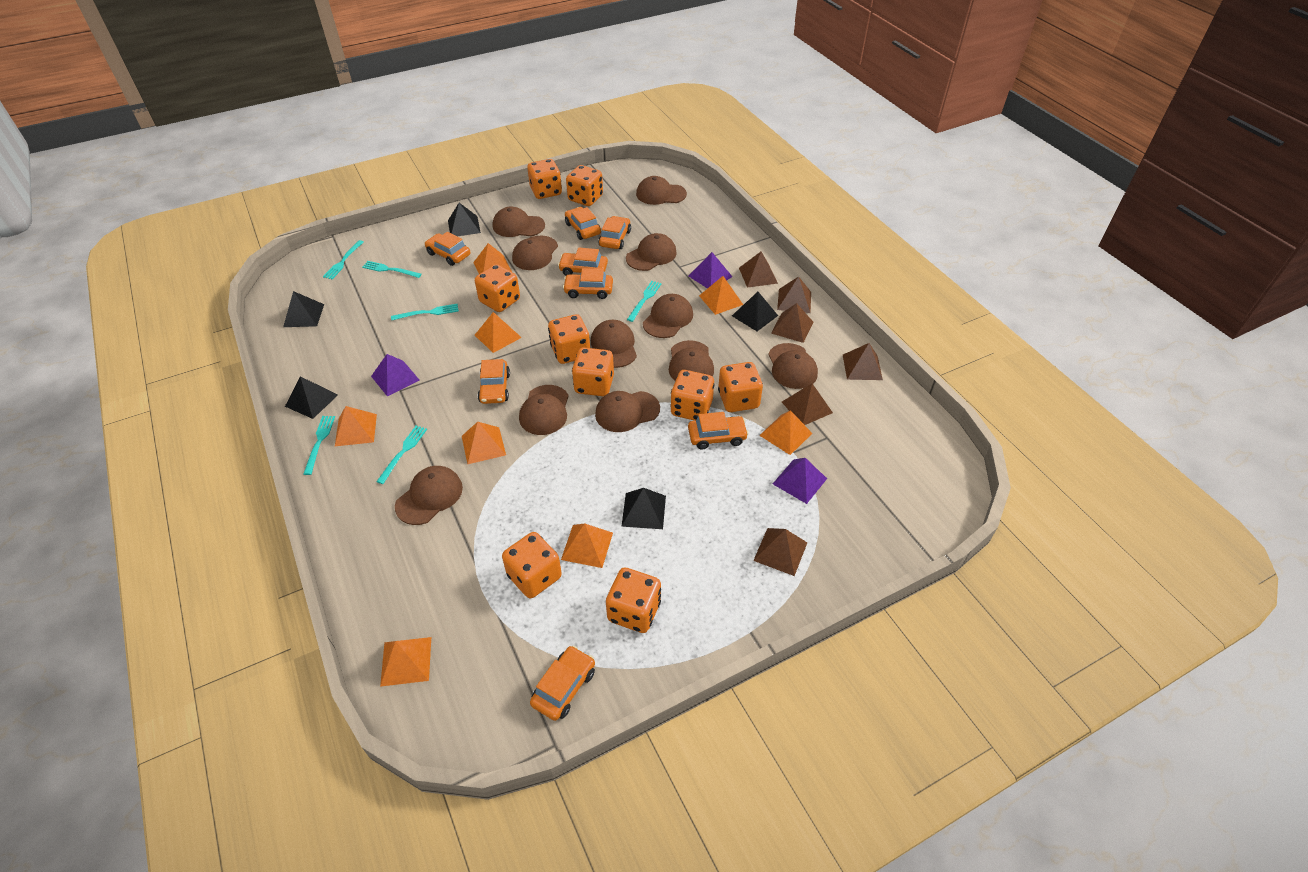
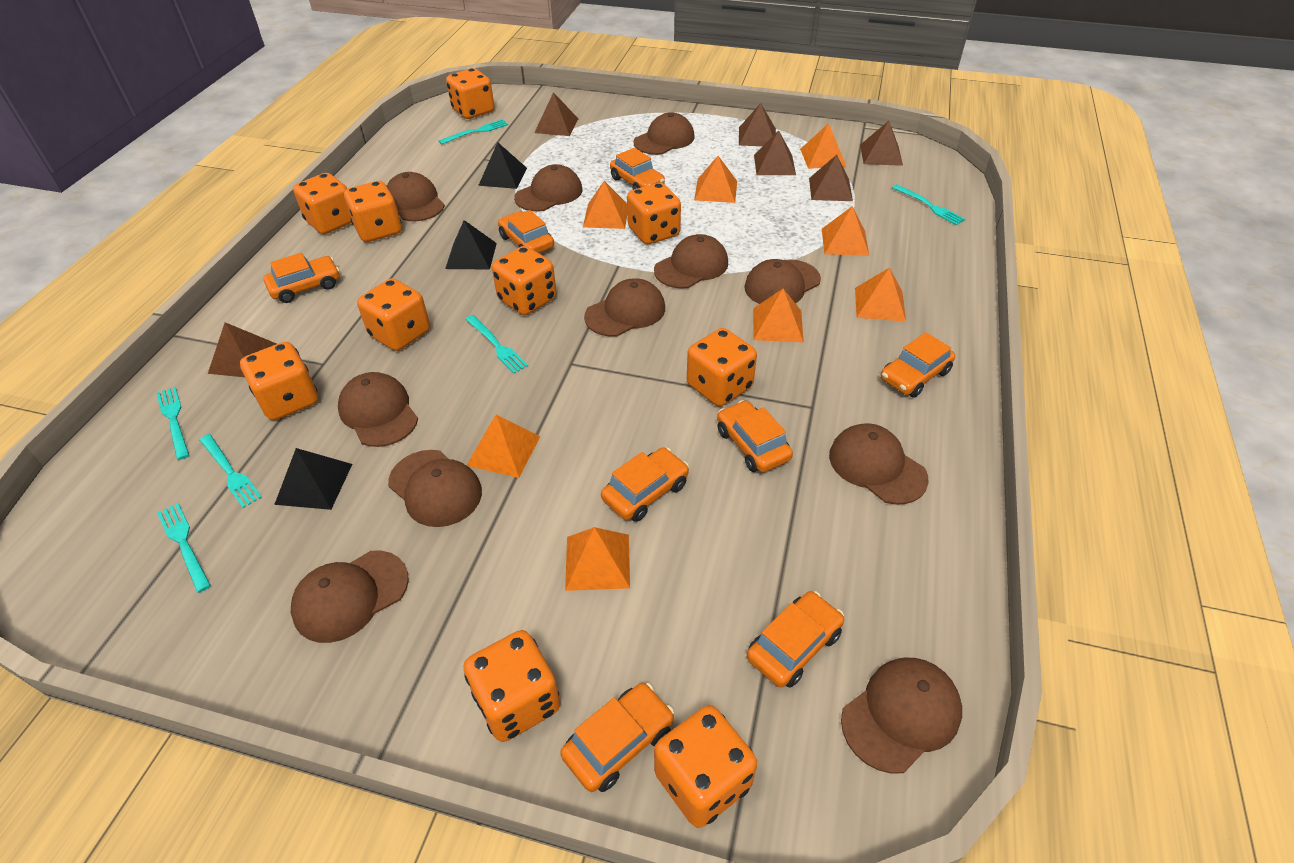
black pyramid: [283,291,324,327] [285,376,338,419] [448,203,481,236] [621,488,666,529] [732,292,778,331] = 5 -> [274,448,352,510] [445,220,497,270] [478,142,527,189] = 3
orange dice: [475,264,520,312] [502,532,562,598] [527,159,562,199] [548,314,590,364] [566,165,603,206] [572,347,614,396] [606,568,661,633] [670,370,715,421] [718,362,763,412] = 9 -> [240,342,318,420] [293,173,352,234] [344,181,402,242] [357,278,430,351] [446,68,495,119] [463,630,560,742] [492,246,557,315] [627,183,681,244] [654,705,757,828] [687,328,757,406] = 10
purple pyramid: [371,354,419,396] [688,252,733,289] [773,458,827,504] = 3 -> none = 0

